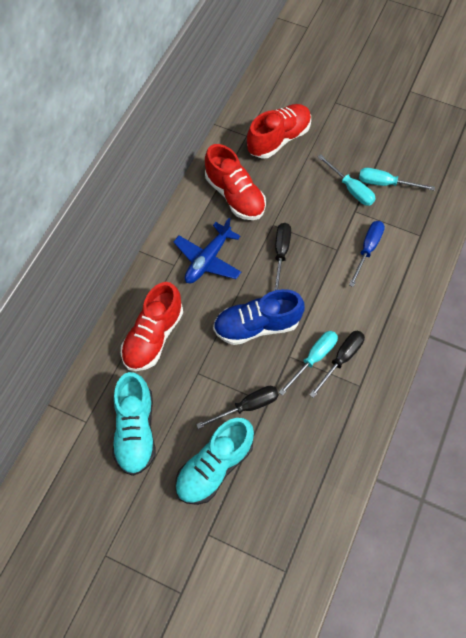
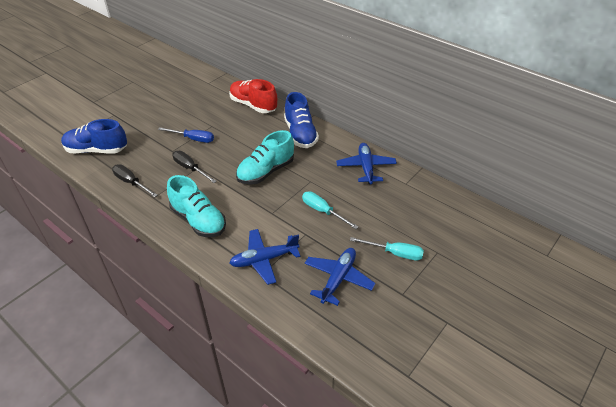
black screwdriver: [196,386,279,429] [274,223,291,291] [310,331,365,398] = 3 -> [112,164,157,197] [172,151,217,183] = 2
blue plane: [173,218,241,283] = 1 -> [229,229,301,285] [305,248,375,306] [336,143,397,184] = 3
blue shoe: [213,289,305,345] = 1 -> [61,119,127,154] [284,92,319,148] = 2
red shoe: [121,282,183,371] [205,144,266,220] [247,104,311,159] = 3 -> [229,79,277,113] = 1
turquoise screwdriver: [279,331,338,396] [318,154,376,206] [359,168,435,190] = 3 -> [302,191,358,229] [350,237,424,260] = 2

